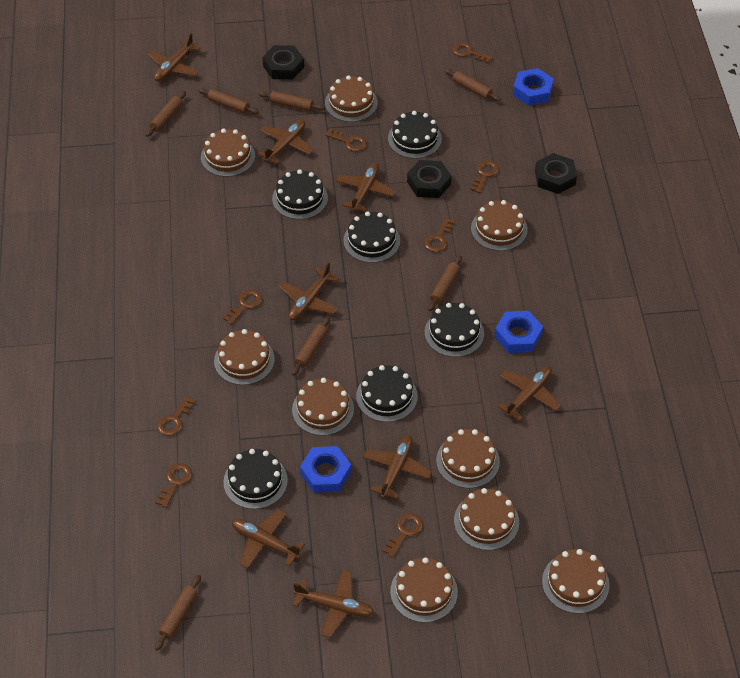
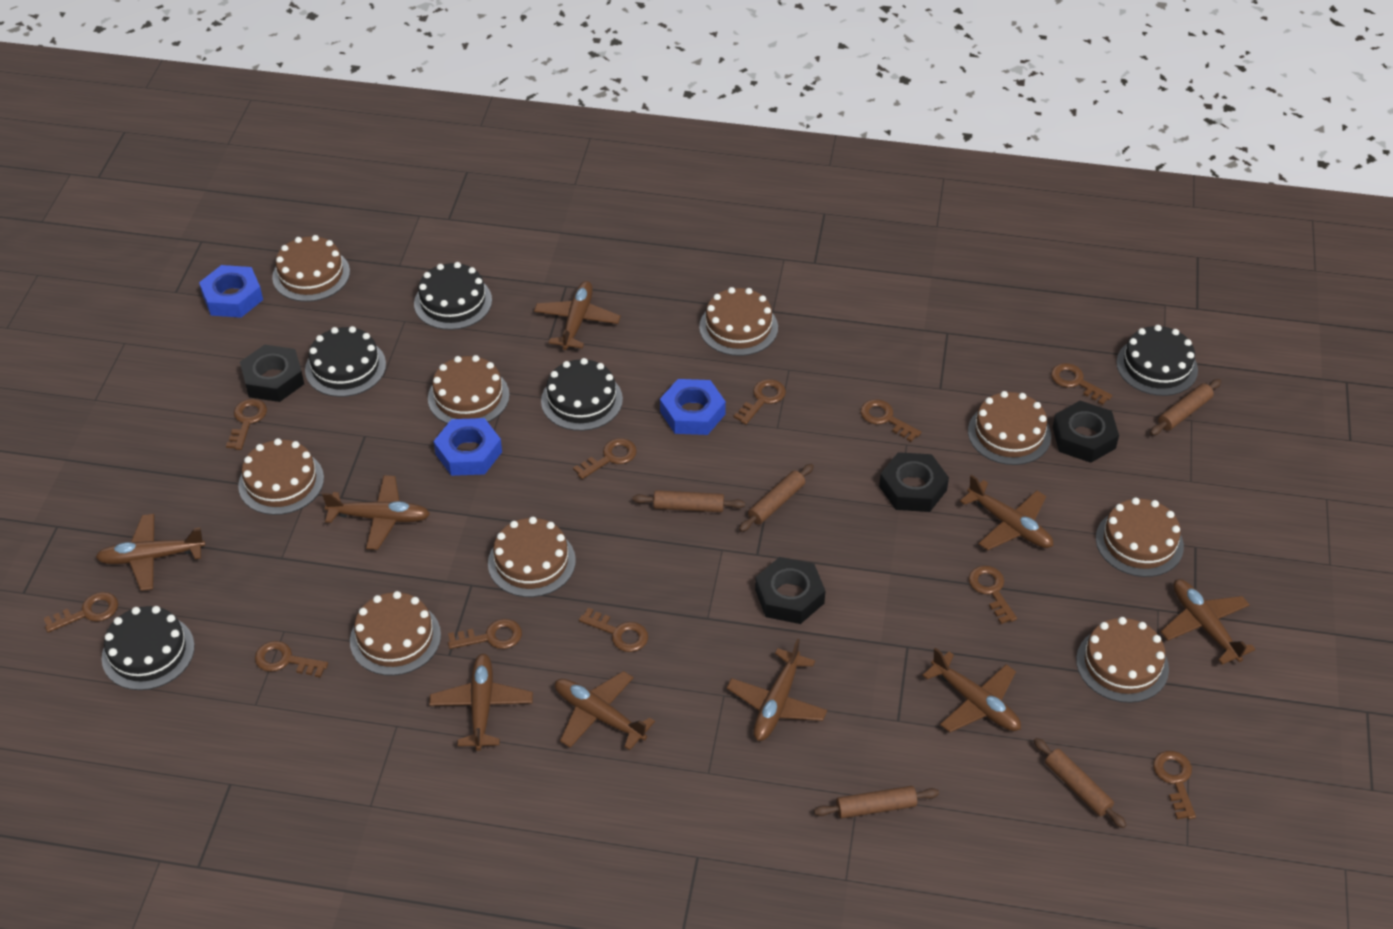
black cake: [224,449,288,509] [272,170,328,219] [343,212,400,263] [356,365,418,422] [388,111,442,159] [425,303,484,357] = 6 -> [102,606,195,690] [305,326,386,397] [414,262,492,330] [541,358,623,431] [1116,325,1198,396] = 5
black nut: [262,45,304,79] [407,160,451,198] [535,153,577,194] = 3 -> [240,345,304,402] [755,557,825,624] [879,452,949,512] [1053,401,1119,463] = 4
brown key: [155,463,192,508] [157,396,196,436] [223,289,262,325] [325,128,367,152] [382,513,423,557] [424,217,455,252] [452,42,493,64] [470,160,499,193] = 8 -> [43,592,118,633] [226,399,267,450] [255,641,328,678] [448,619,522,649] [573,438,637,479] [579,608,648,652] [734,379,786,425] [860,399,921,442] [968,566,1017,624] [1051,363,1112,405] [1153,751,1196,819] = 11
brown plane: [148,33,201,81] [231,509,305,568] [258,120,313,164] [280,263,339,320] [293,570,374,638] [336,163,396,212] [363,435,432,499] [498,366,561,421] = 8 -> [95,514,205,591] [322,475,430,550] [429,653,533,751] [534,281,621,350] [555,671,655,750] [727,639,827,741] [922,647,1021,733] [960,475,1053,550] [1160,579,1255,665] = 9
brown rolling pin: [146,91,186,137] [155,575,201,651] [198,88,259,114] [259,91,325,111] [292,317,330,376] [428,255,462,311] [444,69,501,101] = 7 -> [633,490,745,512] [739,464,814,532] [814,786,939,819] [1034,738,1126,828] [1150,379,1221,435] = 5

